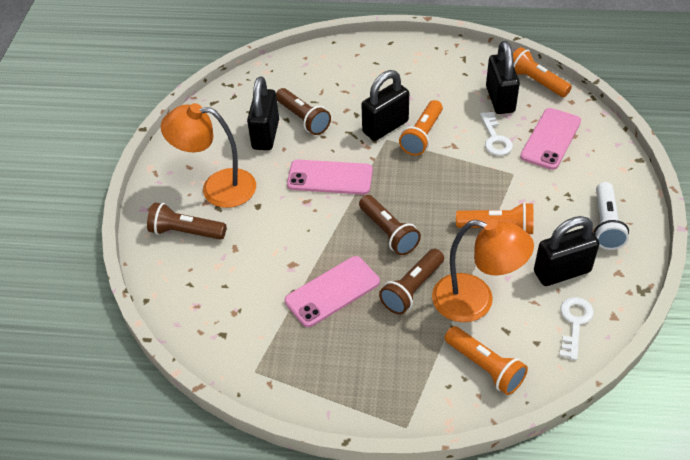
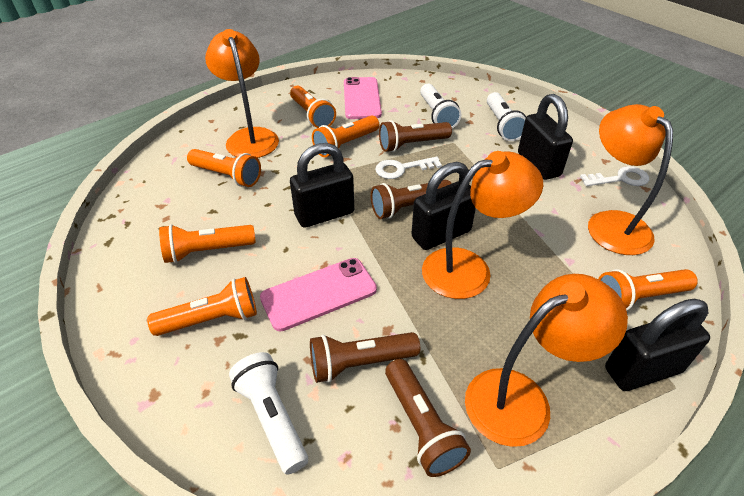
orange flashlight: [399,100,443,156] [445,326,528,395] [456,202,534,234] [513,47,572,97] = 4 -> [147,277,257,336] [159,224,256,263] [187,149,261,187] [290,86,336,128] [312,115,379,157] [598,269,698,311] = 6
orange lamp: [161,103,256,208] [432,219,534,322] = 2 -> [205,29,279,158] [422,151,543,299] [465,274,628,447] [588,104,673,255] = 4
pink phone: [285,256,380,327] [287,159,373,195] [520,108,581,170] = 3 -> [260,258,377,331] [344,77,382,119] = 2
white flashlight: [594,182,629,250] = 1 -> [229,352,308,475] [420,84,461,128] [487,92,526,141] = 3

